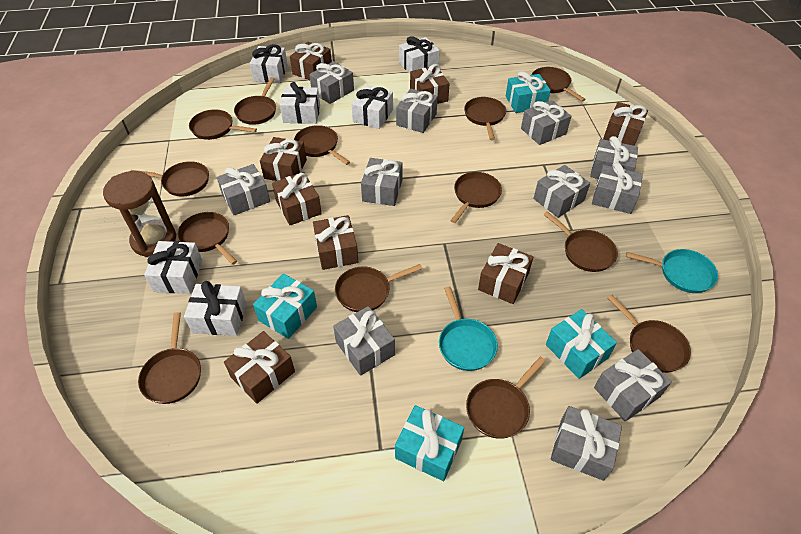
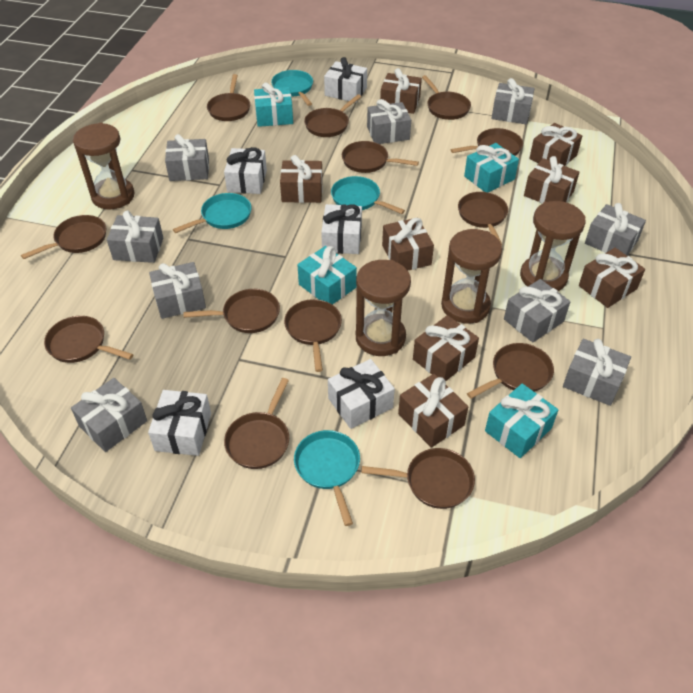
brown hourglass: [103,171,176,257] = 1 -> [73,123,135,210] [356,260,411,356] [441,229,502,324] [520,201,586,291] = 4
grey gift: [217,164,270,215] [309,61,354,104] [333,306,395,376] [361,158,402,206] [396,89,438,133] [521,100,571,145] [534,165,590,218] [551,406,622,481] [590,136,638,179] [592,163,643,214] [594,349,672,421] = 11 -> [71,378,147,452] [107,211,163,263] [149,262,206,319] [165,134,209,181] [367,99,411,144] [491,78,535,124] [504,279,570,342] [563,339,631,406] [585,203,646,256] = 9
turquoise pan: [439,286,498,371] [626,249,718,293] = 2 -> [173,193,251,233] [271,70,313,106] [294,430,360,526] [331,176,405,214] = 4
white gift: [144,241,202,294] [184,281,247,336] [250,44,288,83] [280,82,320,124] [351,85,393,129] [399,36,440,74] = 6 -> [148,390,211,456] [224,147,267,194] [321,204,362,254] [324,57,367,103] [328,359,395,429] = 5

